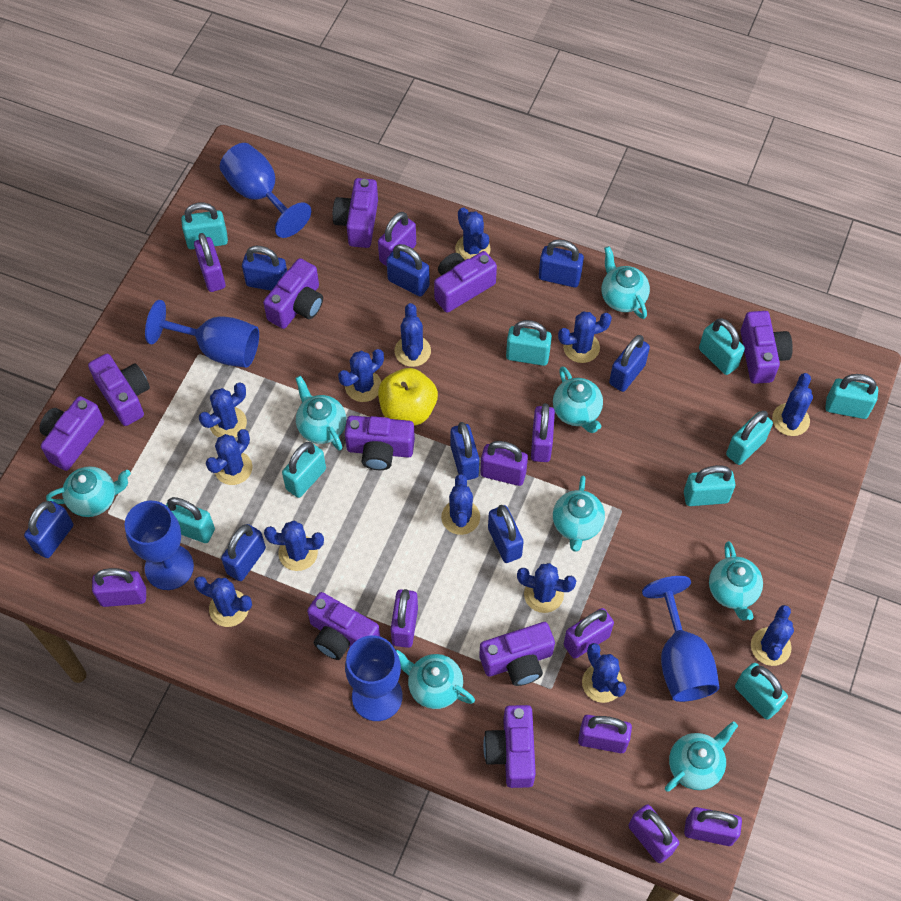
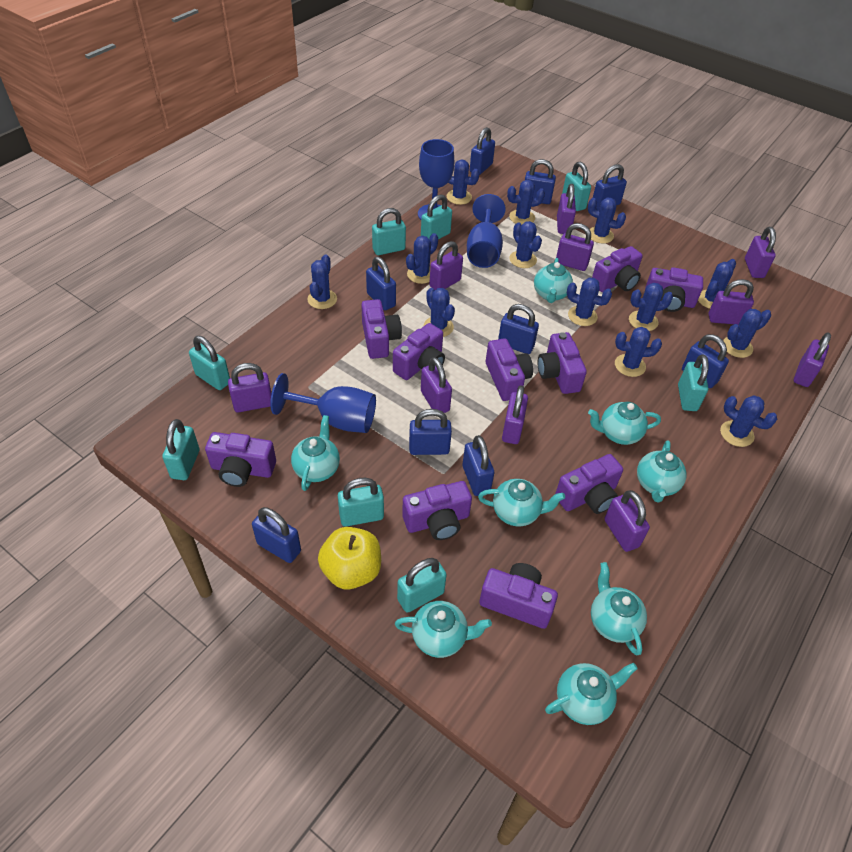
blue goblet: [125,501,194,590] [145,300,259,368] [220,143,311,238] [345,635,403,721] [642,576,720,702] = 5 -> [270,373,376,433] [418,139,454,220] [467,194,506,268] = 3
blue padlock: [24,501,73,558] [221,524,266,581] [242,246,287,291] [386,244,430,297] [451,422,479,480] [488,505,524,563] [539,240,584,287] [609,335,650,392] = 8 -> [252,507,301,563] [366,257,396,310] [409,409,452,455] [462,435,494,496] [470,127,495,175] [498,304,539,354] [525,159,556,204] [593,164,627,210] [682,334,729,388] = 9
turquoise padlock: [166,497,215,543] [181,203,228,249] [282,442,326,498] [506,320,552,366] [684,465,736,506] [699,318,745,375] [726,411,773,465] [735,663,788,719] [825,374,878,419] = 9 -> [162,419,199,480] [189,336,230,390] [338,478,384,527] [372,208,406,255] [397,558,447,613] [421,194,452,239] [562,162,591,211] [678,354,709,411] = 8

